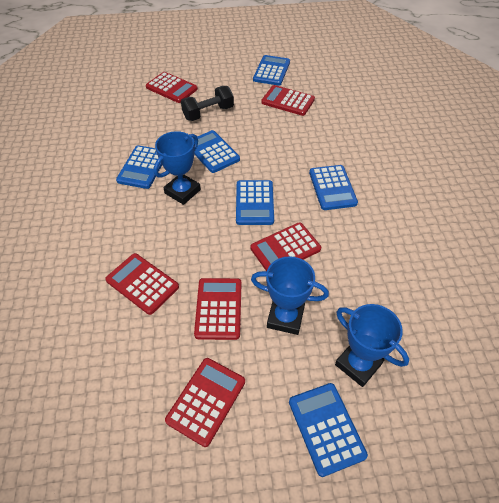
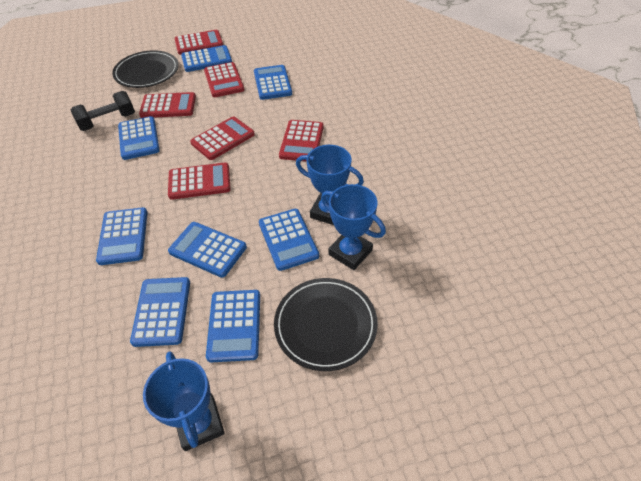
black plate: none = 0 -> [112,50,179,88] [274,278,378,371] = 2
blue calculator: [116,145,162,189] [193,130,240,173] [236,180,274,225] [253,55,290,86] [289,383,368,477] [309,165,358,210] = 6 -> [96,207,148,265] [118,116,160,160] [130,277,190,347] [168,222,247,278] [181,45,232,72] [206,290,260,362] [254,65,292,100] [259,209,319,271] = 8

